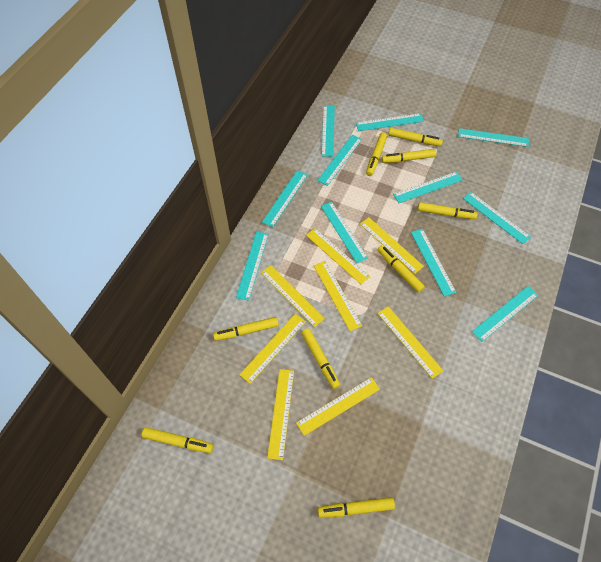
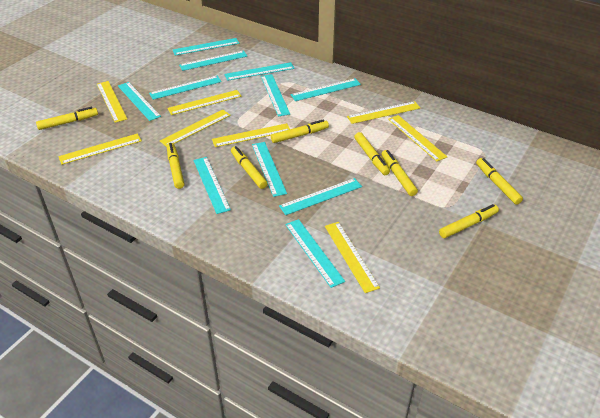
yellow marker: [142,427,213,453] [213,317,279,341] [301,328,340,389] [318,497,395,518] [366,132,387,176] [377,245,425,293] [381,149,436,163] [388,128,443,146] [418,202,478,219] = 9 -> [36,107,98,130] [167,143,184,189] [231,146,268,189] [271,119,329,143] [354,132,390,175] [382,150,418,196] [439,204,499,238] [476,158,523,205] = 8

